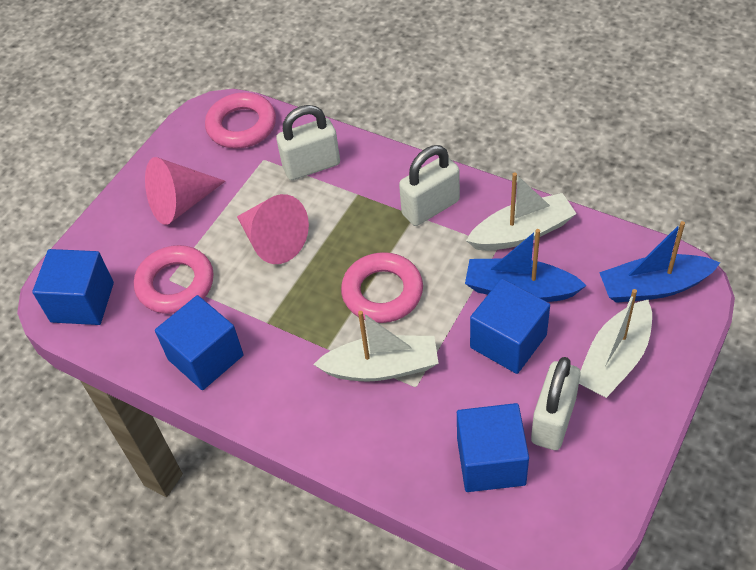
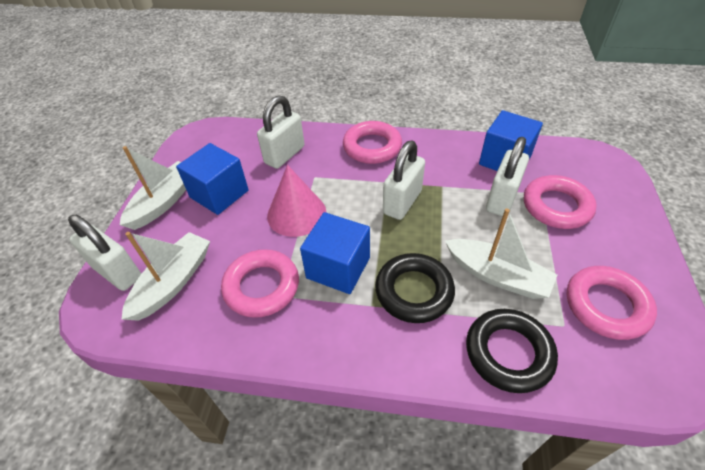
black ring: none = 0 -> [375,253,455,323] [466,309,558,393] = 2
blue boat: [465,229,587,302] [599,221,720,303] = 2 -> none = 0
blue cube: [32,249,114,325] [155,295,244,390] [457,403,529,492] [470,279,550,374] = 4 -> [176,143,249,215] [300,212,370,294] [479,110,543,171] = 3
pink cone: [145,157,226,225] [237,194,309,264] = 2 -> [267,165,326,237] = 1
pink ring: [134,245,214,314] [205,93,276,149] [341,252,423,323] = 3 -> [221,249,299,318] [343,121,402,164] [524,175,597,229] [567,266,657,340] = 4
white padlock: [276,105,340,180] [399,145,460,226] [531,357,580,450] = 3 -> [68,215,141,291] [257,95,305,169] [383,141,425,220] [486,137,529,217] = 4

